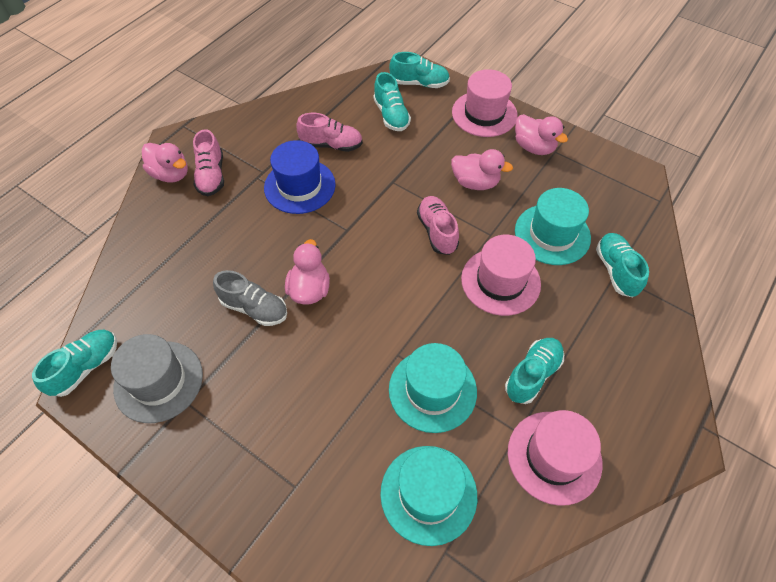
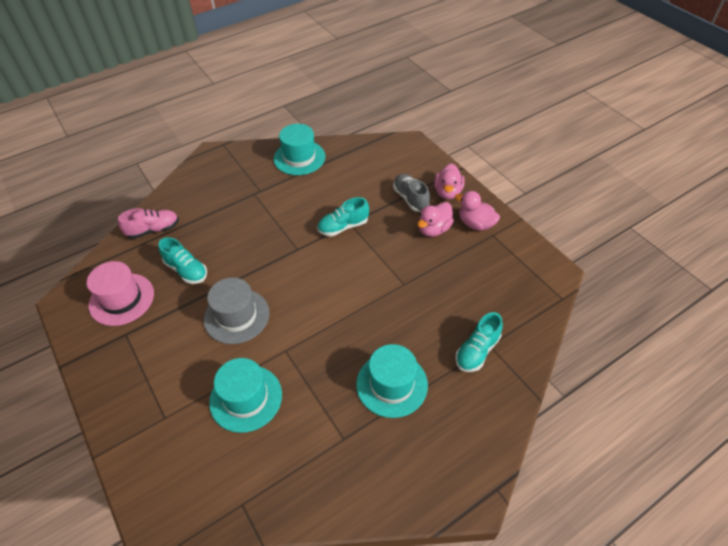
blue hat: [264,140,336,214] = 1 -> none = 0
pink duck: [142,143,188,182] [285,239,330,305] [451,149,513,190] [515,114,568,155] = 4 -> [417,202,454,237] [434,163,465,200] [455,191,500,231] = 3
pink hat: [452,69,517,137] [461,235,541,316] [508,410,603,506] = 3 -> [87,261,154,326] = 1
pink shoe: [193,129,224,196] [296,113,363,152] [417,196,459,255] = 3 -> [118,208,179,239] = 1
turquoise shoe: [32,330,117,397] [373,72,411,131] [389,52,450,88] [505,338,564,404] [596,233,649,297] = 5 -> [159,237,207,284] [317,197,369,237] [455,312,503,372] = 3

